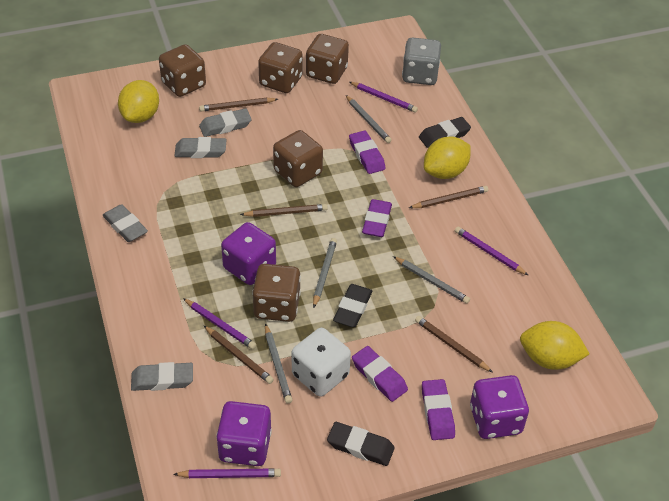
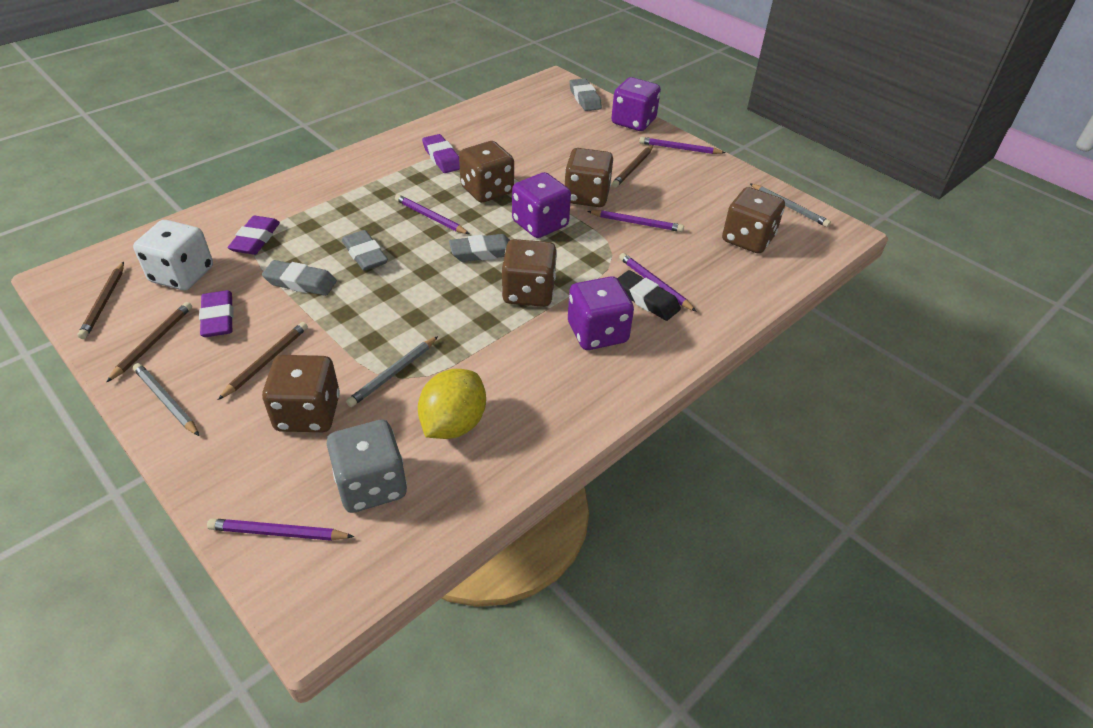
black eraser: [327,422,395,466] [333,284,372,327] [419,117,471,148] = 3 -> [617,270,681,321] = 1
brown pencil: [199,98,278,111] [204,326,274,384] [240,204,328,217] [409,186,488,208] [415,316,492,372] = 5 -> [78,262,124,339] [106,302,192,382] [218,322,308,400] [612,145,654,188] = 4
grey pencil: [265,323,292,404] [313,238,337,308] [346,95,392,143] [393,256,470,304] = 4 -> [133,363,199,436] [346,336,438,407] [749,183,831,227] = 3
purple eraser: [349,131,386,174] [352,346,408,402] [362,199,392,237] [422,379,455,440] = 4 -> [199,290,233,337] [228,216,280,255] [422,134,460,173] = 3
purple pencil: [173,468,281,478] [183,298,256,349] [350,82,418,112] [455,226,528,275] = 4 -> [207,518,354,541] [395,194,469,234] [587,210,684,232] [619,253,697,312] [639,137,726,154] = 5
yellow lemon: [118,80,159,123] [424,136,471,179] [520,321,590,370] = 3 -> [418,369,486,439] = 1

